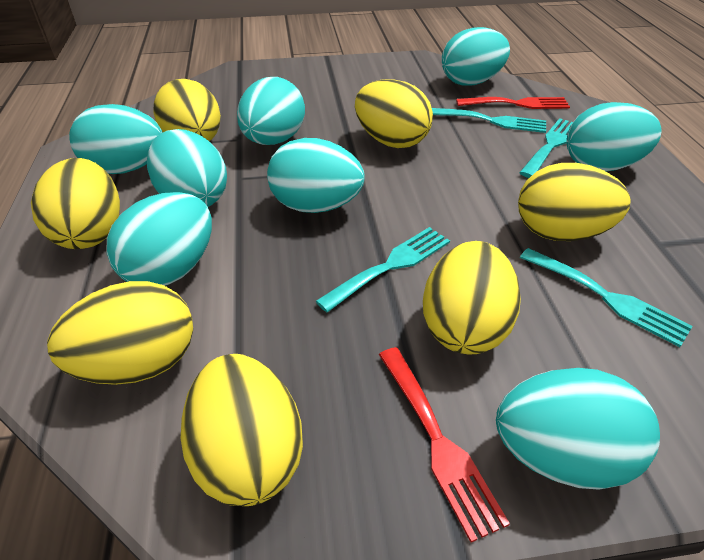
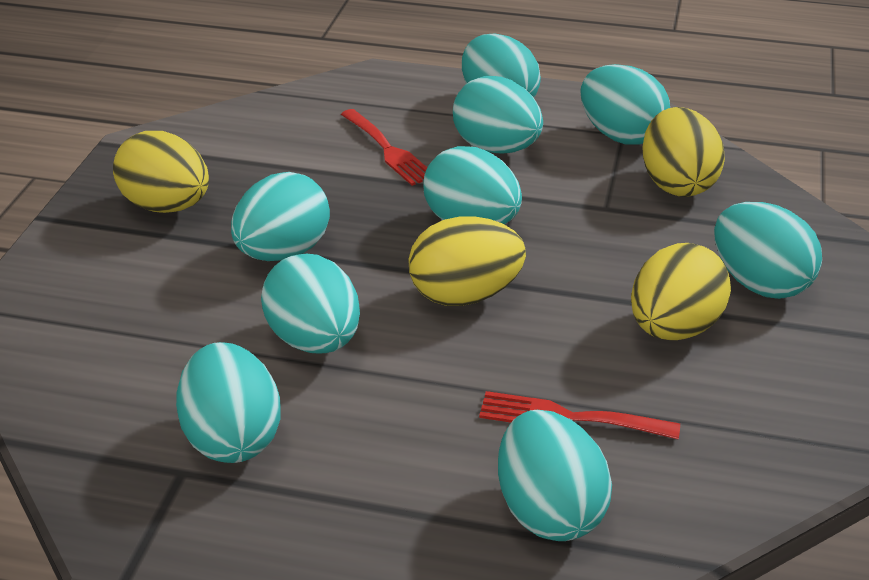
turquoise egg: [69,104,163,174] [106,192,212,286] [147,129,227,207] [237,77,305,145] [267,138,364,213] [442,27,510,86] [496,368,660,490] [566,102,662,171] = 8 -> [176,342,281,463] [231,172,330,261] [261,254,360,354] [423,146,522,225] [453,76,543,154] [462,33,541,98] [498,410,612,541] [580,64,670,145] [714,202,822,299] = 9
turquoise fork: [316,227,450,312] [432,108,546,133] [519,118,573,178] [520,248,693,347] = 4 -> none = 0
yellow egg: [31,158,120,249] [47,281,193,385] [154,79,221,141] [181,354,303,506] [355,79,433,148] [423,241,521,354] [518,163,630,241] = 7 -> [113,131,209,213] [408,216,526,306] [631,243,731,340] [642,107,725,197] = 4

